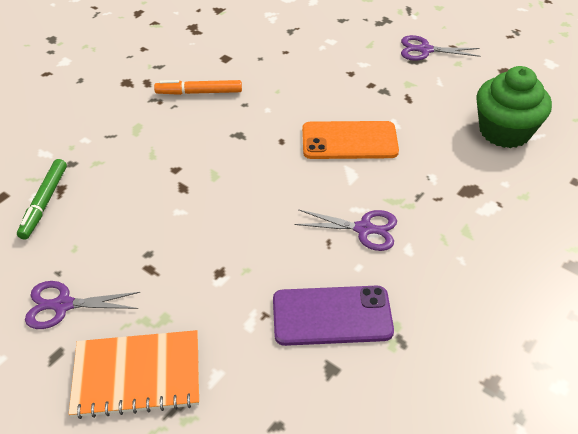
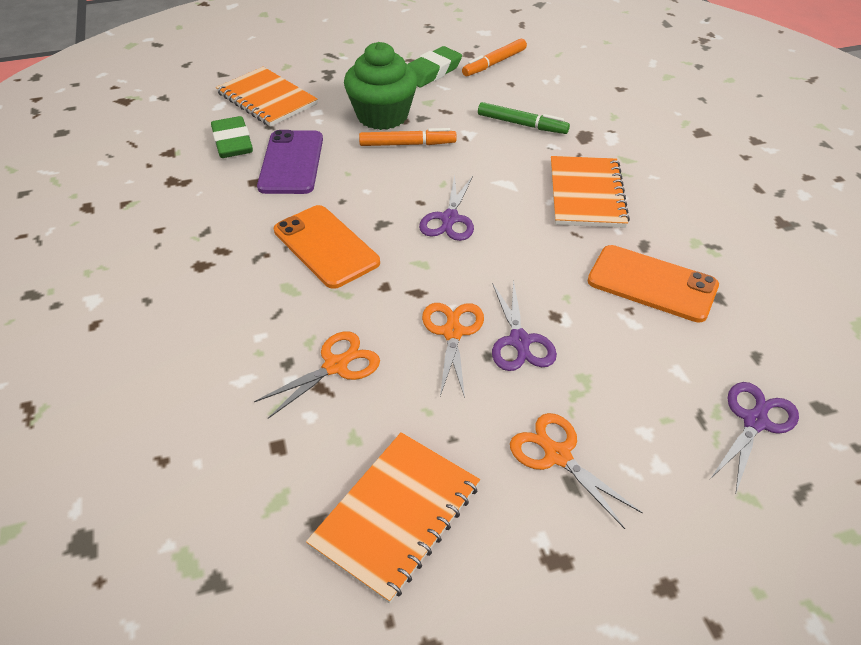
green eraser: none = 0 -> [211,116,253,158] [408,46,462,87] = 2
orange marker: [154,80,242,95] = 1 -> [359,128,457,146] [462,39,527,76] = 2
orange notebook: [69,330,199,419] = 1 -> [216,67,318,127] [306,432,480,604] [551,156,630,228] = 3
orange phone: [302,121,399,159] = 1 -> [274,205,380,289] [588,245,719,322] = 2
orange scissors: none = 0 -> [254,331,380,419] [422,303,484,398] [510,413,643,529] = 3

